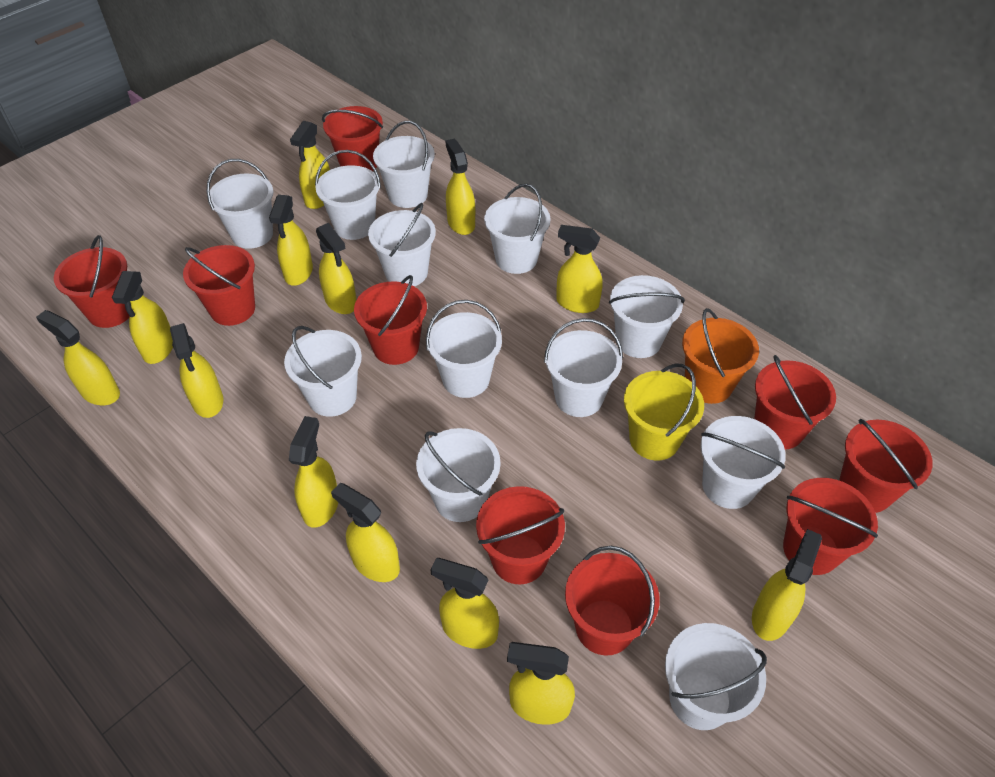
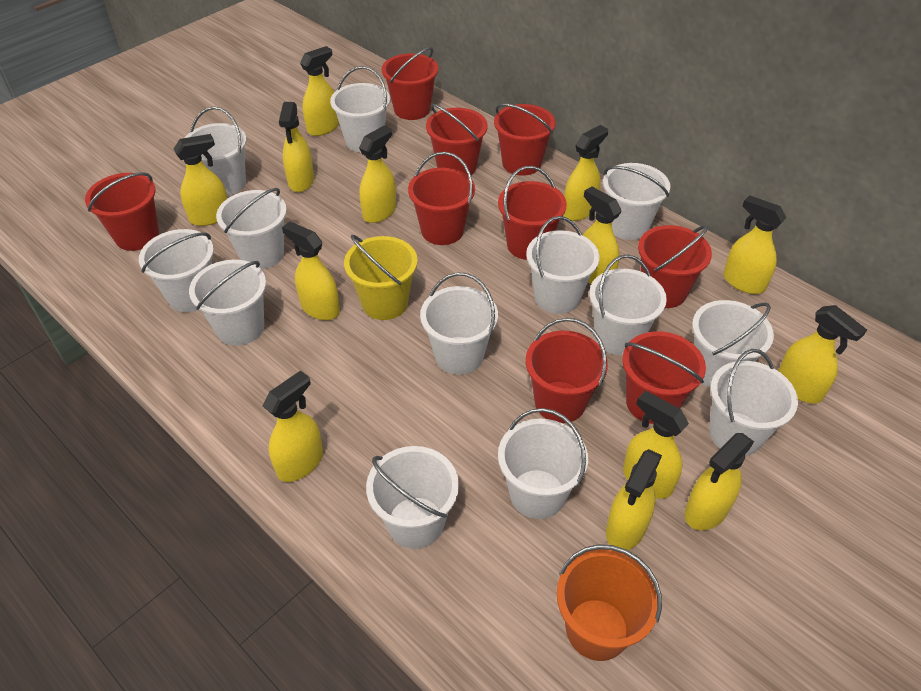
white bucket: [207,159,273,249] [284,326,362,417] [315,150,381,240] [368,203,436,286] [373,121,435,208] [416,428,501,522] [426,300,502,398] [484,184,551,274] [544,318,623,417] [609,275,685,358] [665,623,767,730] [701,416,786,509] = 12 -> [139,229,214,312] [185,106,247,196] [189,260,266,346] [216,188,287,270] [330,66,390,152] [366,446,459,549] [420,272,498,375] [498,408,588,519] [526,216,600,314] [589,255,667,355] [603,163,670,240] [692,300,774,387] [709,349,798,456] = 13

